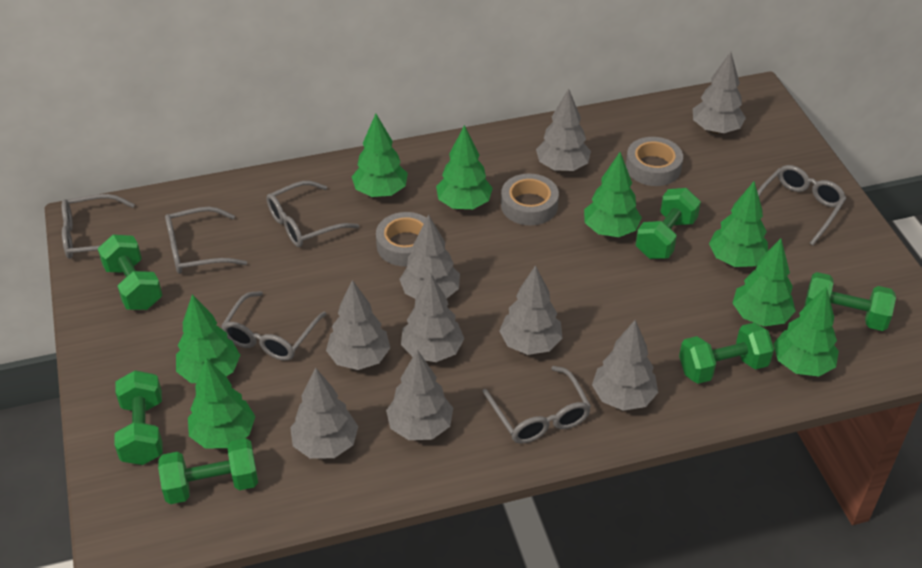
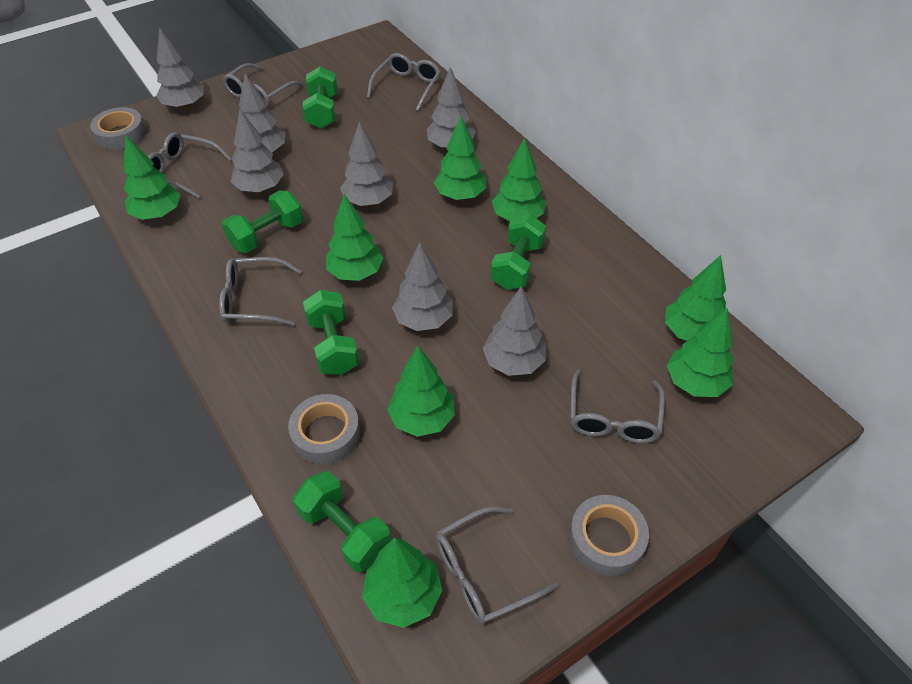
green dumbbell: [98,235,162,310] [114,370,163,465] [158,438,258,504] [636,188,701,259] [679,323,774,384] [804,272,896,331] = 6 -> [222,190,303,253] [293,471,391,572] [302,67,338,129] [303,290,359,375] [491,214,546,290] = 5
grey tree: [290,367,358,459] [326,280,390,370] [386,349,453,440] [399,215,460,299] [401,272,464,362] [499,265,562,355] [536,88,591,171] [592,320,658,411] [693,52,746,134] = 9 -> [156,27,204,109] [231,109,284,193] [239,73,285,152] [340,122,393,206] [392,242,452,331] [427,67,476,149] [483,286,546,376] = 7

